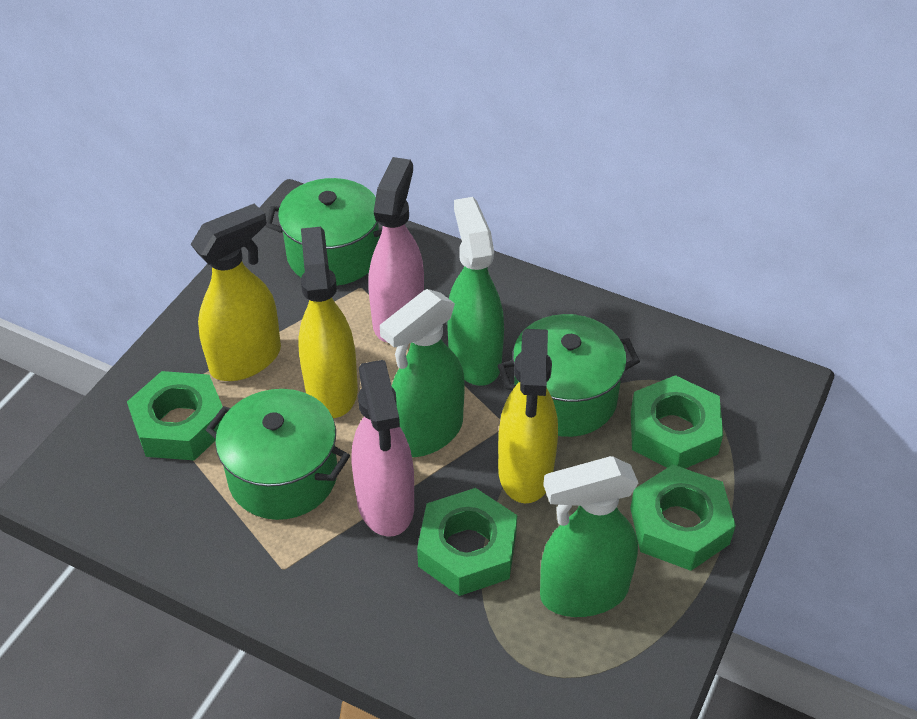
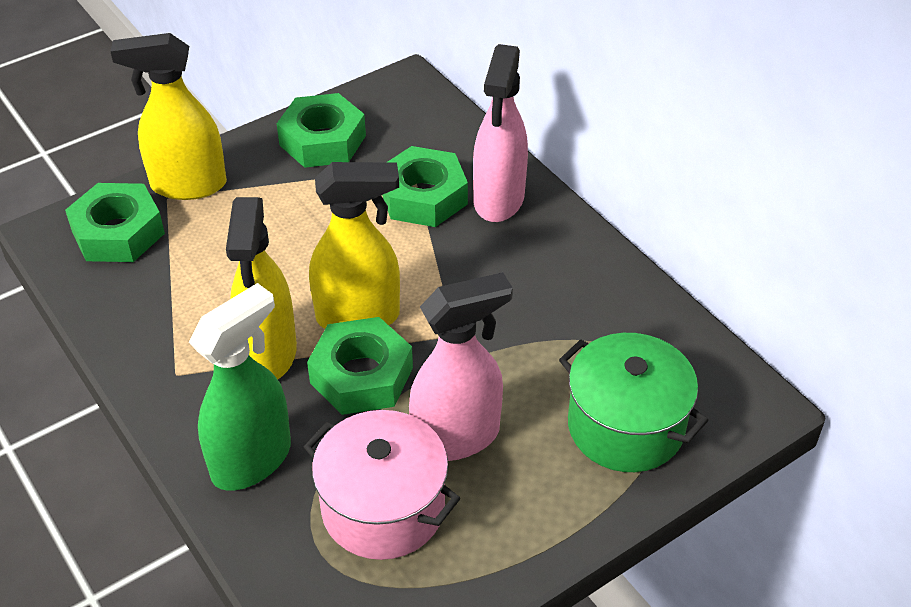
green pot: [206,389,350,520] [266,178,382,286] [498,314,640,437] = 3 -> [559,333,708,472] = 1
green spray bottle: [380,289,465,457] [447,197,504,386] [540,456,638,617] = 3 -> [189,283,291,491] = 1
pink pot: none = 0 -> [304,410,460,560] = 1

